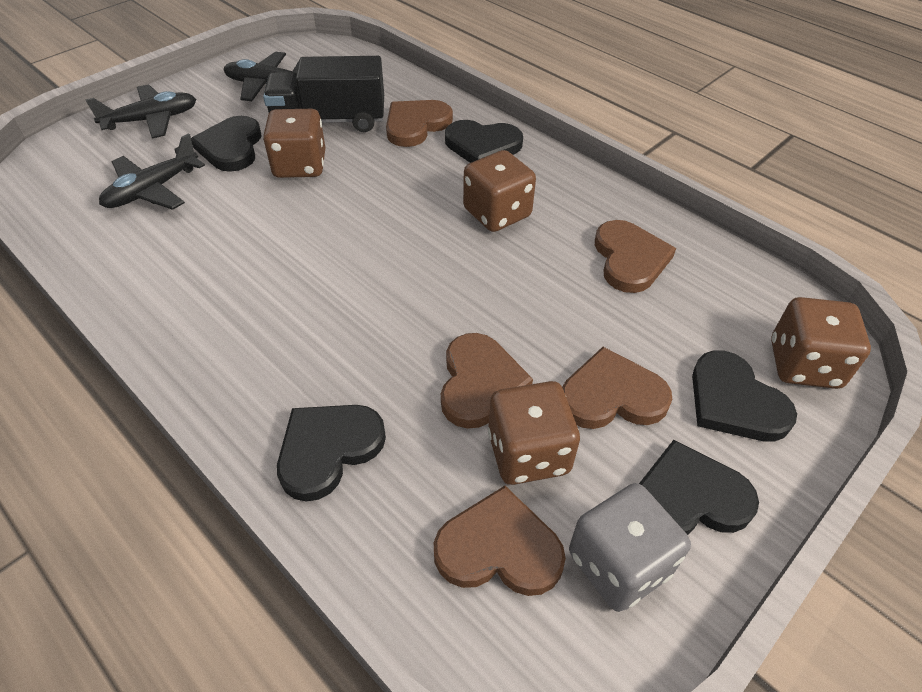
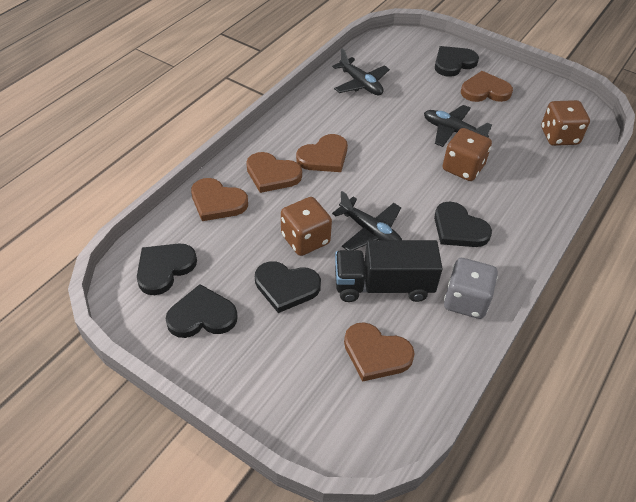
brown dice: [263,109,326,178] [463,150,536,232] [488,381,580,485] [771,297,871,389] = 4 -> [281,197,332,256] [443,128,492,181] [541,100,590,146] = 3

